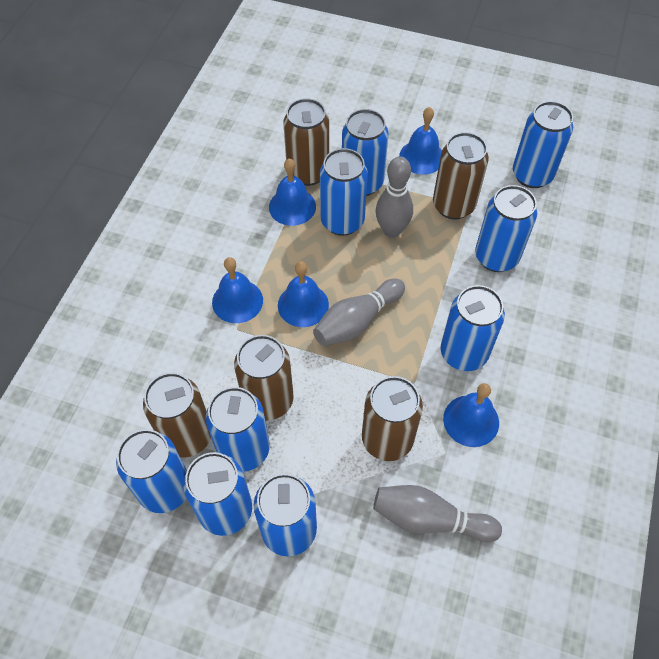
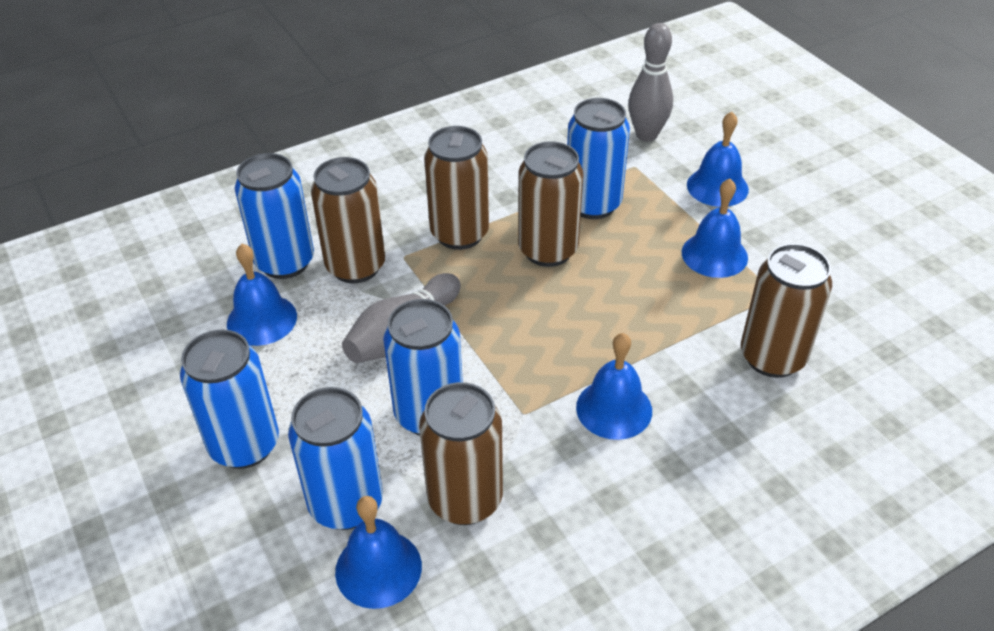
blue can: [116,429,187,513] [183,452,252,536] [206,387,270,472] [254,474,317,556] [320,148,368,236] [342,109,388,196] [441,285,505,371] [475,185,537,272] [513,101,573,188] = 9 -> [180,329,279,469] [235,153,314,279] [288,387,383,530] [383,299,463,435] [567,98,630,219] = 5
grey bowling pin: [313,278,405,346] [373,485,502,542] [376,156,413,238] = 3 -> [342,273,461,363] [628,23,673,141] = 2

